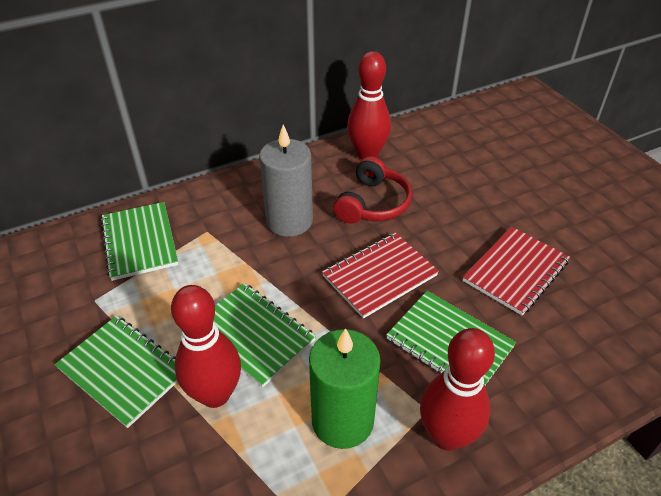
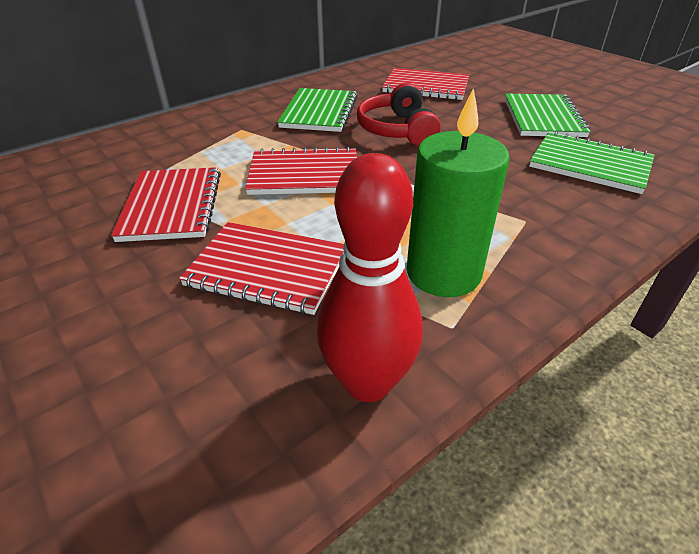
green notebook: [55,316,177,428] [101,202,178,281] [214,283,316,387] [386,291,516,385] = 4 -> [277,88,357,132] [505,94,591,137] [529,131,655,194] = 3
grey candle: [259,125,313,237] = 1 -> none = 0
red bowling pin: [171,285,241,408] [347,51,391,160] [420,328,495,451] = 3 -> [317,153,423,402] = 1
red notebook: [322,233,439,318] [463,227,570,315] = 2 -> [111,167,221,242] [179,222,344,315] [245,147,357,195] [382,68,469,100] = 4

